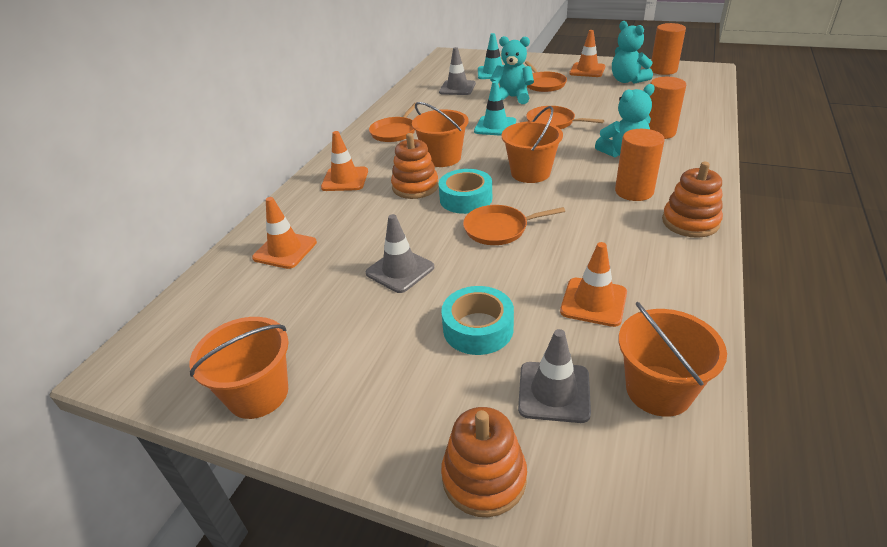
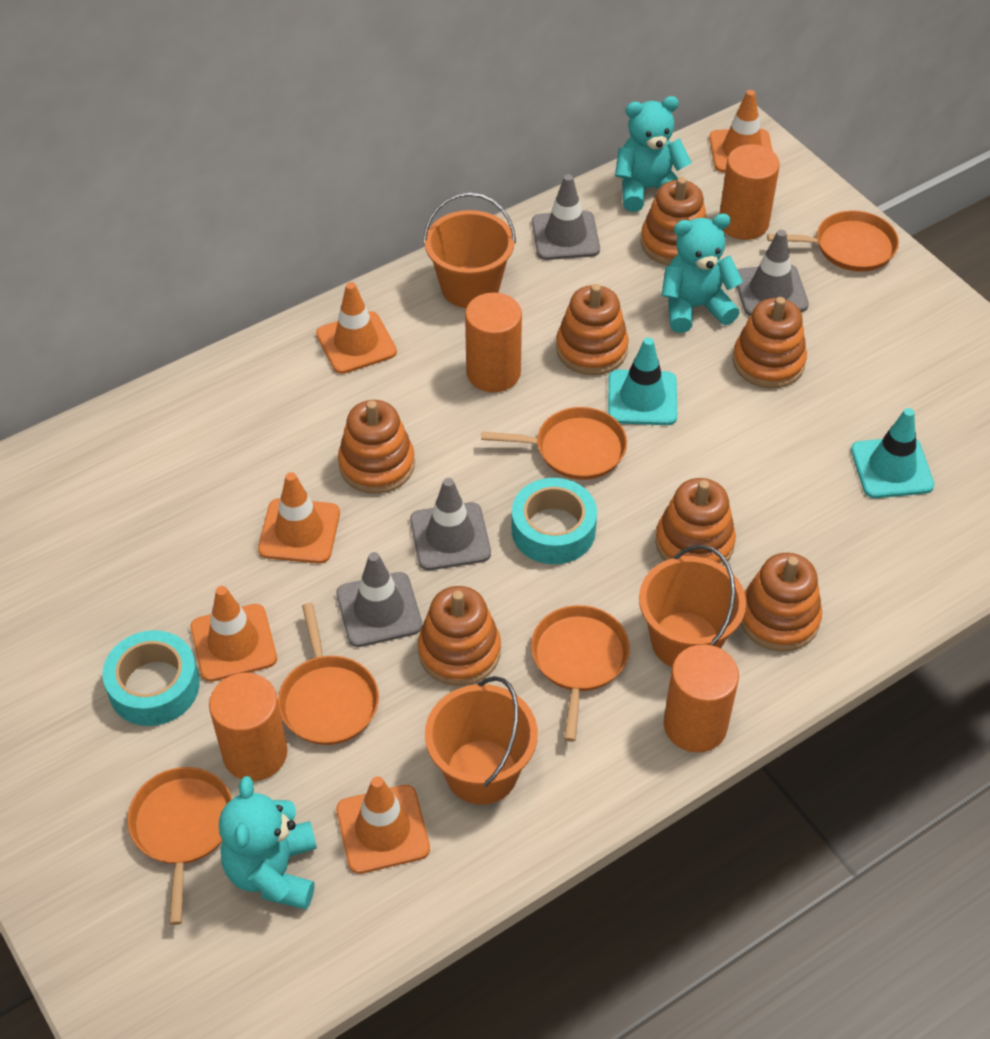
grey traffic cone: [366,214,434,293] [439,47,476,95] [518,329,591,423] = 3 -> [336,552,422,647] [410,478,491,570] [532,174,600,260] [737,230,809,316] = 4
orange bucket: [189,317,288,419] [412,102,469,167] [502,106,563,183] [619,302,727,417] = 4 -> [423,192,516,308] [425,676,538,805] [639,545,746,667] = 3
orange cylinder: [615,129,665,201] [649,77,686,139] [650,23,686,75] = 3 -> [209,673,288,781] [465,293,522,392] [664,644,739,753] [719,144,780,240] = 4
orange pan: [369,103,418,142] [463,205,565,245] [525,61,567,92] [526,106,604,129] = 4 -> [127,767,232,925] [278,603,379,745] [481,407,627,480] [531,605,630,742] [767,210,899,272] = 5
orange stacking toy: [391,133,439,199] [441,407,527,517] [662,162,723,238] = 3 -> [338,400,415,494] [418,586,501,686] [556,284,629,375] [640,177,707,266] [655,478,736,566] [733,297,807,389] [740,553,822,652] = 7
orange traffic cone: [252,197,317,269] [321,131,368,191] [560,242,627,327] [569,30,605,77] = 4 -> [190,586,277,682] [258,472,340,564] [316,282,397,374] [336,776,430,874] [709,90,773,173] = 5

